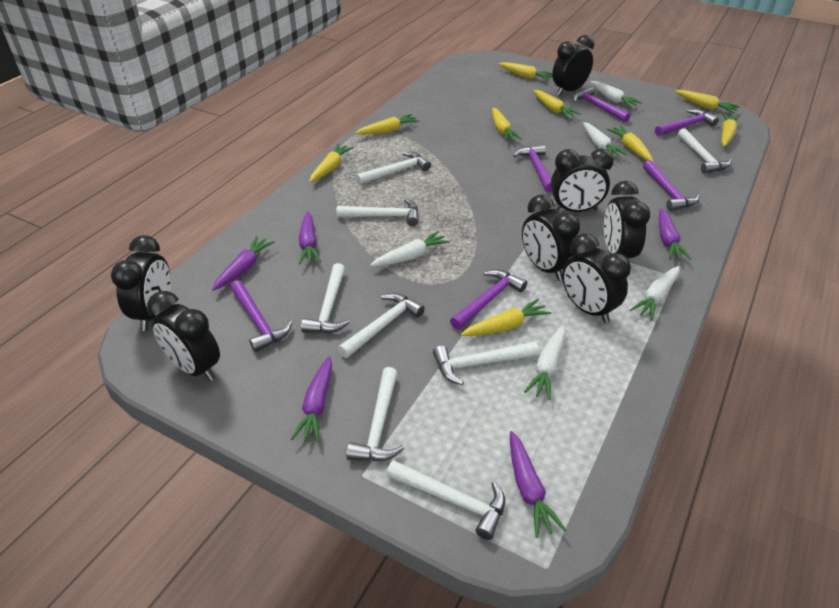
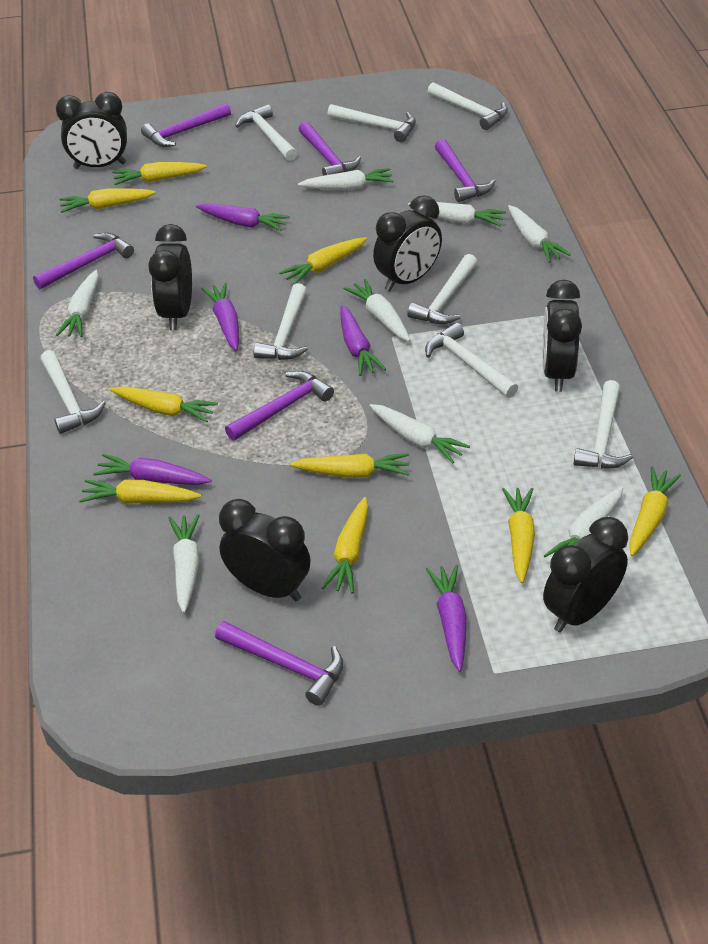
black clock: [111,235,171,331] [147,291,220,381] [522,194,580,281] [551,148,614,212] [552,35,594,96] [562,233,631,323] [604,181,650,258] = 7 -> [56,92,127,169] [148,224,192,330] [219,499,310,601] [373,195,442,292] [542,280,582,392] [543,517,628,632] = 6
white carrot: [370,231,450,266] [524,325,565,400] [583,122,627,157] [590,81,642,108] [630,266,680,321] = 5 -> [56,270,99,337] [169,514,200,613] [298,168,394,190] [343,279,410,342] [369,404,470,464] [408,202,506,226] [508,205,571,263] [544,487,623,557] = 8

